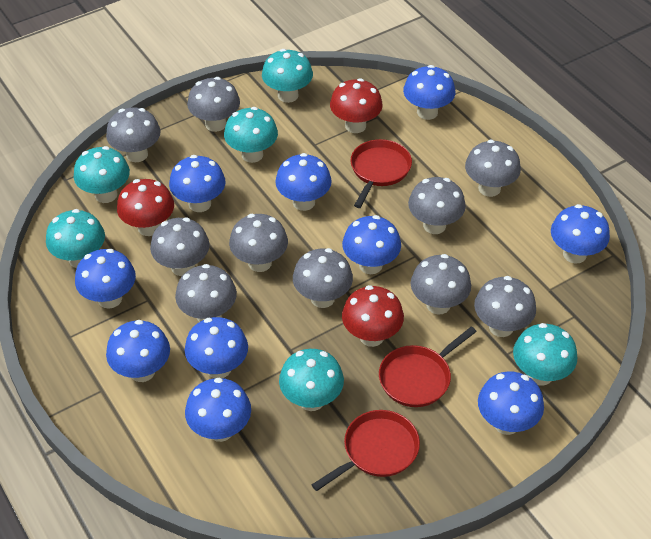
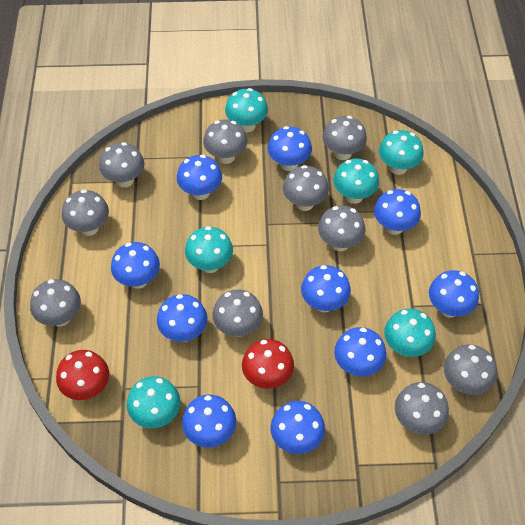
red mushroom: [117,179,174,236] [330,78,383,133] [342,285,404,347] = 3 -> [56,350,109,400] [242,339,294,389] = 2
red pan: [312,410,420,491] [350,139,412,208] [379,326,477,407] = 3 -> none = 0

